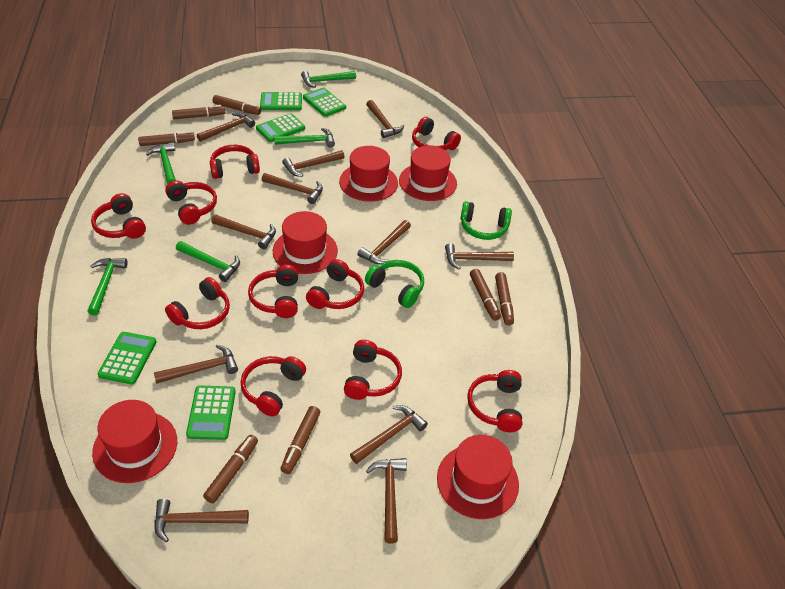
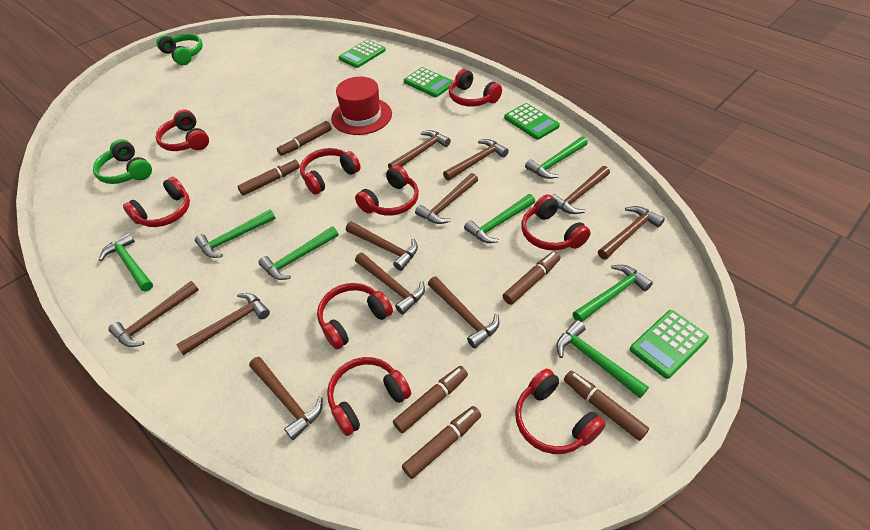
brown marker: [138,131,195,146] [172,105,226,119] [203,435,258,503] [213,95,261,115] [280,406,320,474] [470,269,501,321] [495,272,514,326] = 7 -> [237,159,300,196] [277,121,332,156] [393,366,468,433] [402,406,481,479] [503,251,560,305] [564,371,649,441] = 6
green calculator: [98,332,157,384] [186,386,236,440] [256,113,305,142] [260,92,302,110] [303,87,346,117] = 5 -> [339,40,386,68] [404,67,453,97] [504,103,560,140] [630,310,709,379] = 4
green hammer: [87,258,128,316] [146,142,176,184] [176,241,240,282] [274,128,335,148] [301,71,356,88] = 5 -> [99,233,153,292] [195,209,275,258] [258,226,338,280] [464,194,535,243] [525,137,588,179] [556,320,649,398] [573,265,653,322] = 7
red hat: [92,400,177,483] [273,211,338,274] [339,146,398,202] [399,146,457,201] [437,435,519,519] = 5 -> [331,77,392,135] = 1
red headphones: [91,193,146,239] [165,180,217,225] [165,277,230,329] [210,145,260,179] [241,356,306,416] [248,265,298,318] [306,259,364,309] [344,340,402,400] [412,117,461,150] [467,370,522,432] = 10 -> [123,177,190,227] [155,109,209,151] [300,148,361,195] [317,283,393,349] [327,357,411,436] [355,165,419,216] [449,69,502,106] [515,369,606,454] [521,194,591,251] = 9

